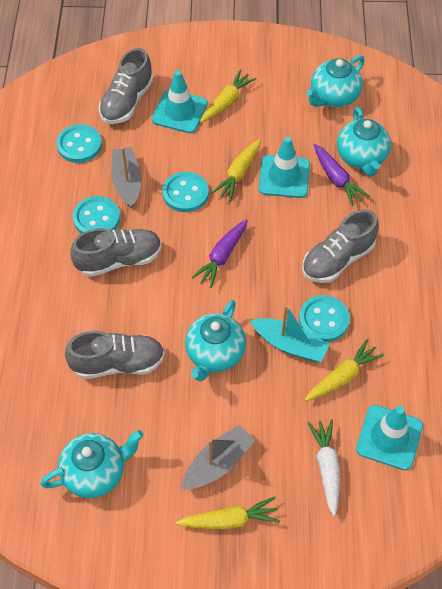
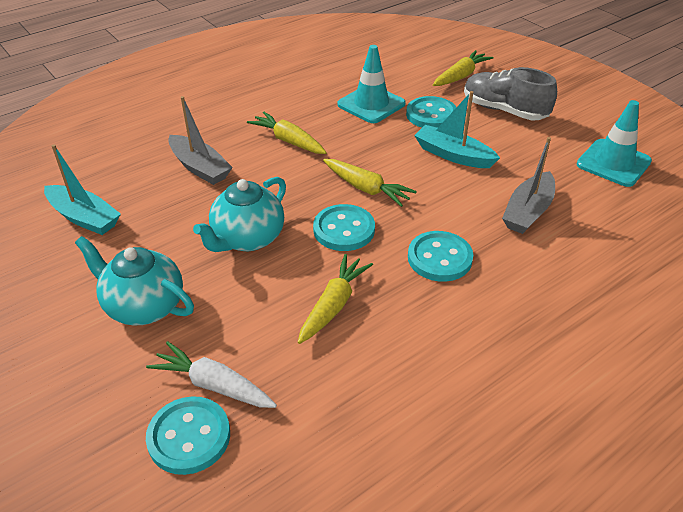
grey shoe: [65,331,165,379] [70,228,162,277] [99,48,153,124] [302,209,379,283] = 4 -> [464,67,557,120] = 1
purple carrot: [192,219,248,288] [314,144,370,206] = 2 -> none = 0
turquoise boat: [250,305,330,362] = 1 -> [44,144,121,235] [414,91,500,168] = 2
turquoise teapot: [41,430,144,498] [185,300,246,381] [307,55,364,107] [337,107,391,176] = 4 -> [75,236,194,326] [193,177,286,252] = 2
turquoise traffic cone: [152,70,208,133] [259,137,310,198] [356,405,423,470] = 3 -> [337,45,406,123] [577,100,652,187] = 2

